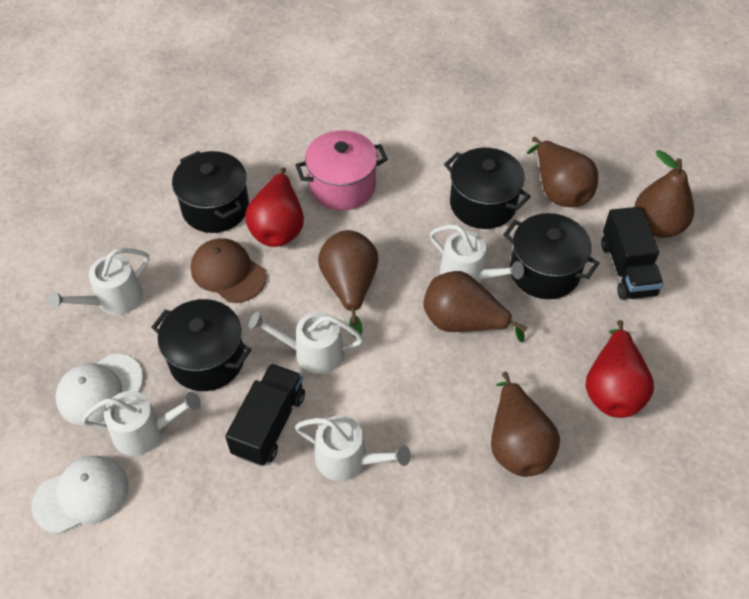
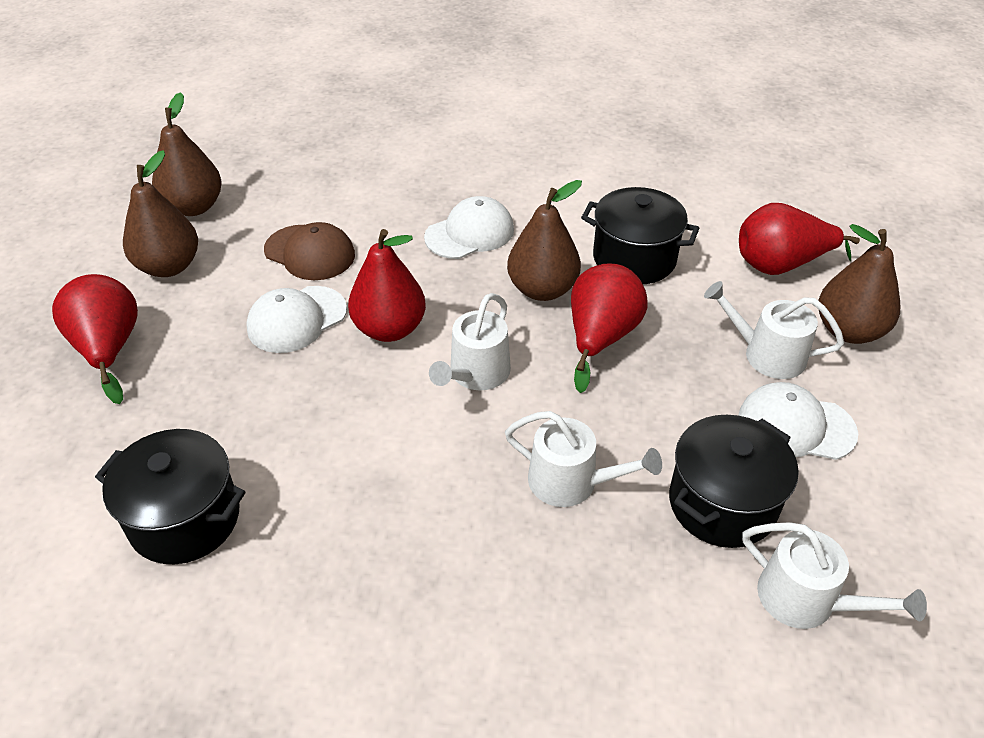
black pot: [151,299,251,391] [172,151,249,233] [444,148,531,229] [503,213,600,299] = 4 -> [95,429,245,564] [581,187,699,284] [669,415,799,548] = 3
black truck: [225,364,305,466] [601,207,664,300] = 2 -> none = 0
brown pear: [318,230,378,338] [423,271,527,343] [491,372,560,477] [527,137,598,207] [634,150,694,238] = 5 -> [123,150,198,277] [152,92,222,216] [507,180,582,301] [818,224,900,344] = 4
pink pot: [295,130,388,210] = 1 -> none = 0
red pear: [245,167,304,247] [585,320,654,418] = 2 -> [52,274,138,404] [348,229,426,342] [571,263,648,393] [739,203,860,275] = 4
white cap: [31,456,129,534] [55,354,143,425] = 2 -> [246,286,347,353] [424,196,514,259] [738,382,858,460] = 3
white watering can: [48,248,149,315] [81,391,201,456] [249,312,363,374] [295,416,411,481] [430,224,524,284] = 5 -> [429,293,511,390] [505,411,662,507] [704,281,844,379] [742,522,927,629] = 4

